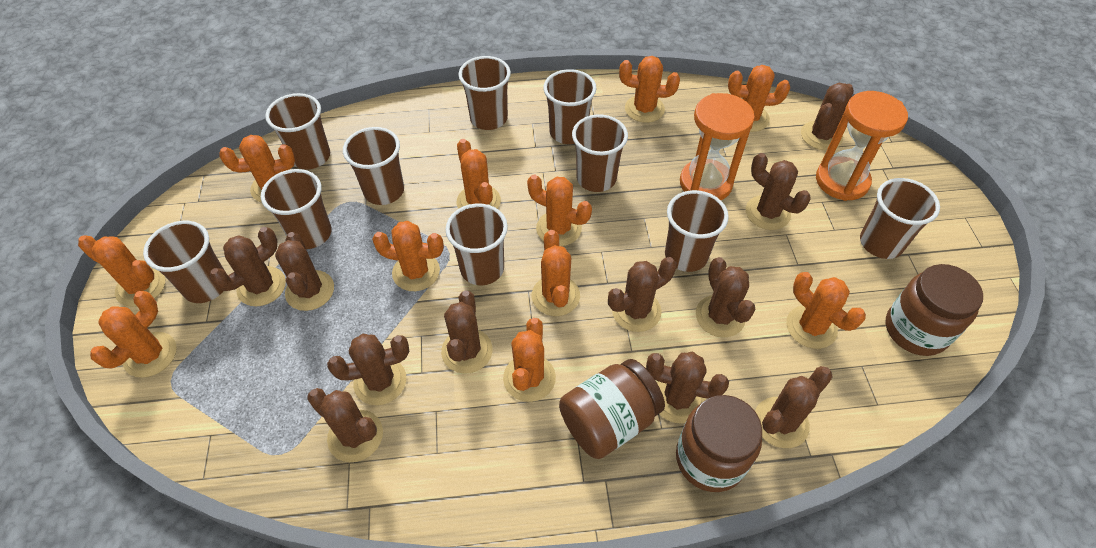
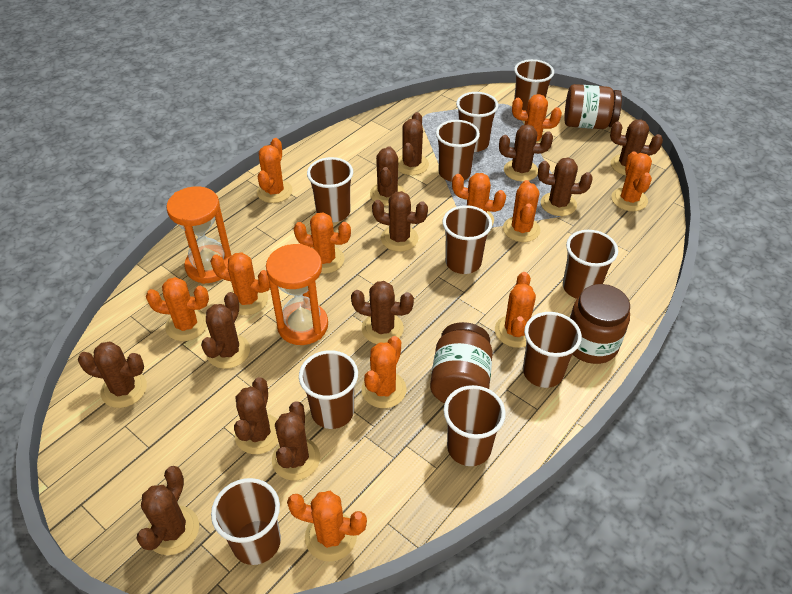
brown cactus: [209,227,286,306] [275,232,334,311] [307,388,383,462] [327,334,409,405] [441,291,493,374] [608,257,676,332] [646,352,729,424] [696,257,756,338] [746,153,810,230] [755,366,833,448] [801,83,854,150] = 11 -> [78,342,147,408] [136,466,199,555] [201,292,250,369] [234,377,279,454] [272,401,320,481] [351,281,414,344] [370,146,405,206] [372,191,428,252] [398,112,429,175] [499,124,553,181] [538,158,593,216] [610,119,663,175] = 12

